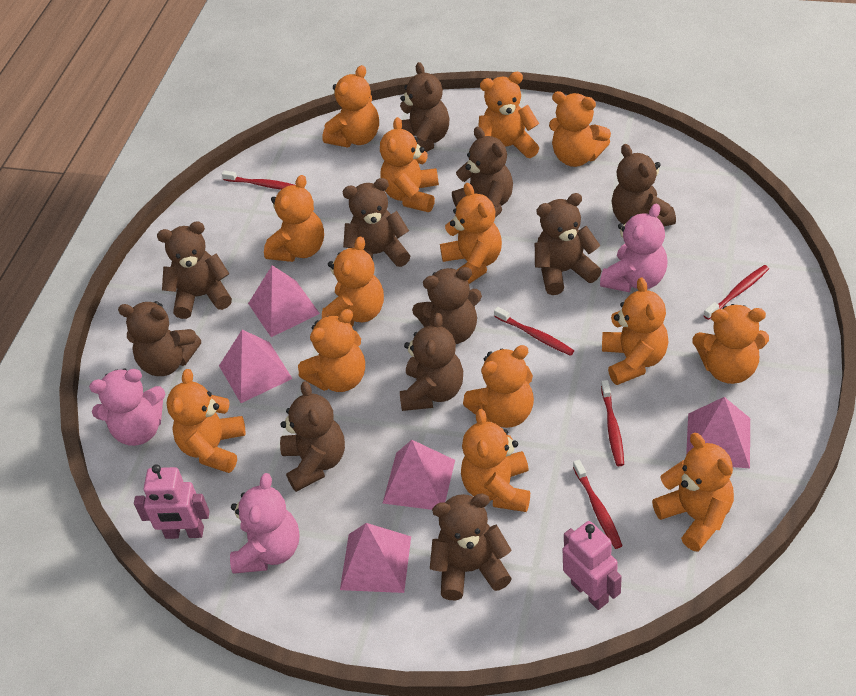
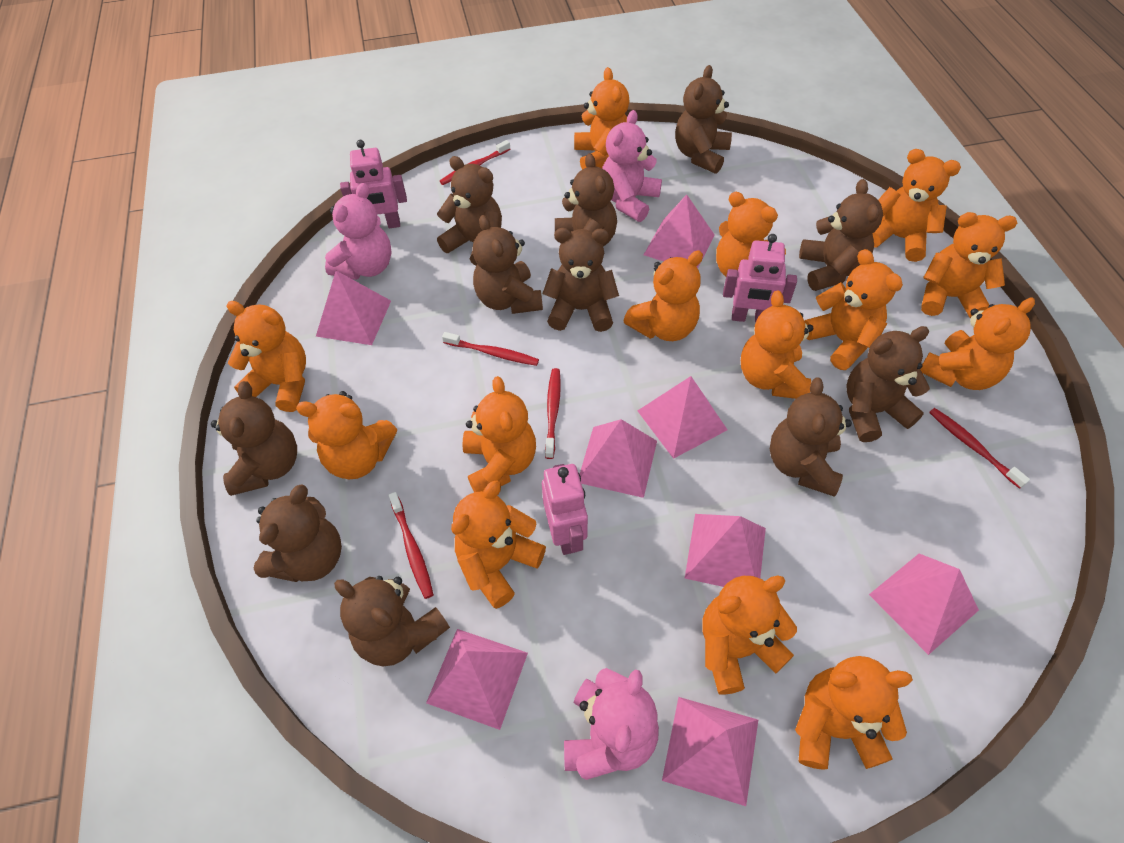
pink pyramid: [219,330,293,403] [248,265,320,337] [340,523,411,593] [383,440,455,510] [686,397,750,468] = 5 -> [316,271,391,345] [426,629,528,730] [580,419,657,498] [638,376,727,459] [644,194,714,268] [662,697,758,806] [685,514,766,587] [869,554,979,655] = 8
pink robot: [134,464,210,539] [563,521,622,610] = 2 -> [340,140,407,228] [542,464,588,555] [723,234,797,323] = 3

